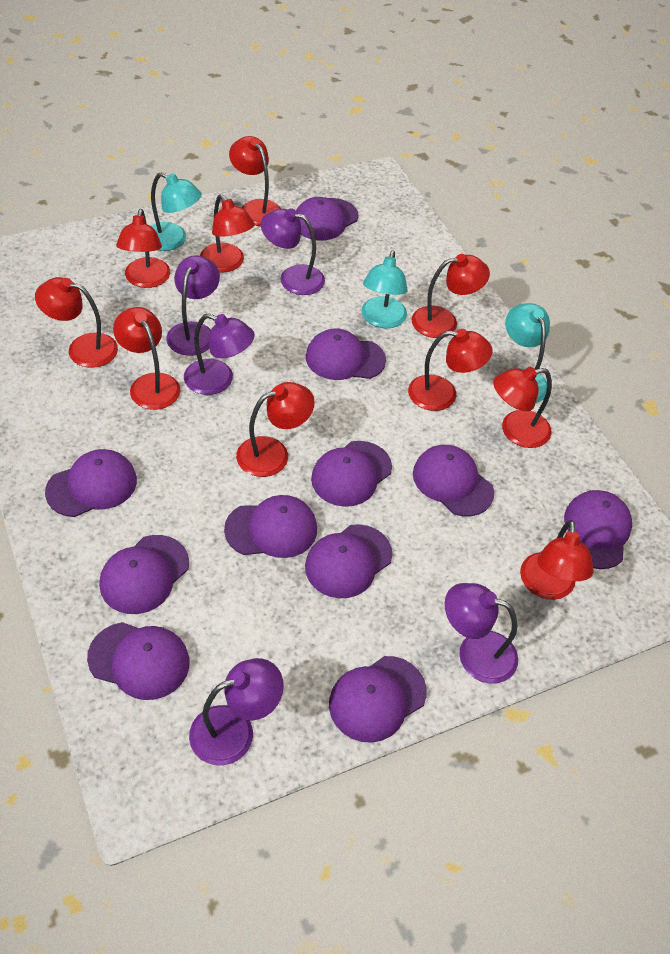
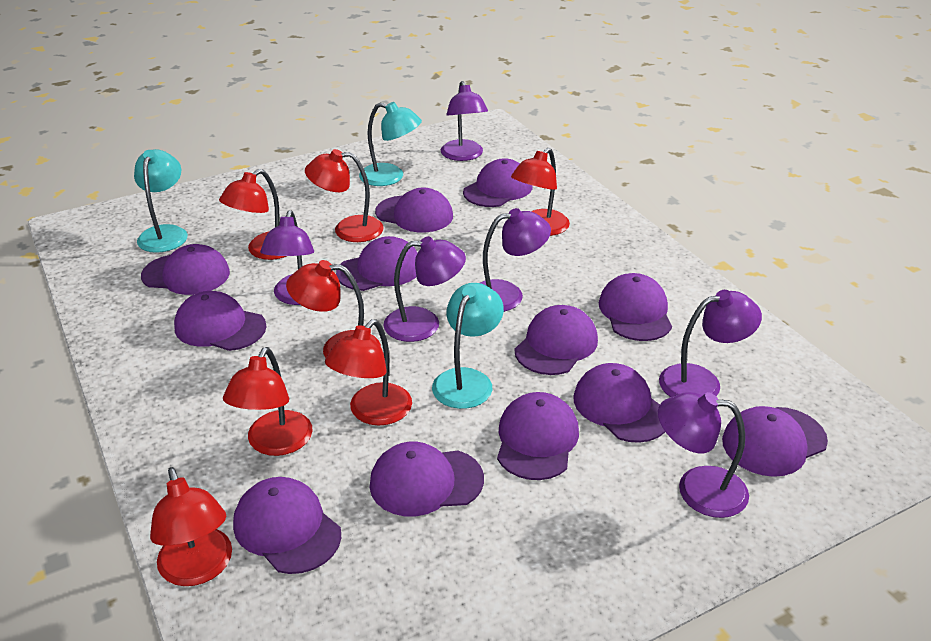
purple cap: [45,449,137,517] [87,622,189,700] [99,535,189,614] [224,495,317,558] [296,197,359,240] [305,524,393,598] [306,329,386,380] [311,441,392,507] [329,656,427,743] [413,445,494,516] [564,490,632,569] = 11 -> [141,244,230,295] [174,291,267,351] [233,477,341,574] [336,236,417,291] [369,442,484,516] [375,188,453,232] [463,158,533,207] [497,392,579,480] [514,305,598,375] [573,363,665,443] [599,273,672,341] [722,406,828,477] = 12
purple lamp: [166,255,220,356] [184,314,255,395] [189,658,284,765] [261,208,325,295] [445,583,518,684] = 5 -> [260,210,314,305] [383,236,466,342] [441,81,488,161] [480,208,551,312] [658,392,749,518] [659,290,762,397] = 6
red lamp: [35,277,118,368] [113,307,180,410] [116,209,170,288] [200,195,255,273] [229,136,280,226] [236,382,315,477] [408,329,493,411] [412,254,490,338] [493,366,552,448] [520,520,594,600] = 10 -> [150,467,232,586] [219,169,286,260] [223,347,313,456] [286,260,381,358] [305,149,384,242] [325,319,412,425] [511,148,570,236] = 7

